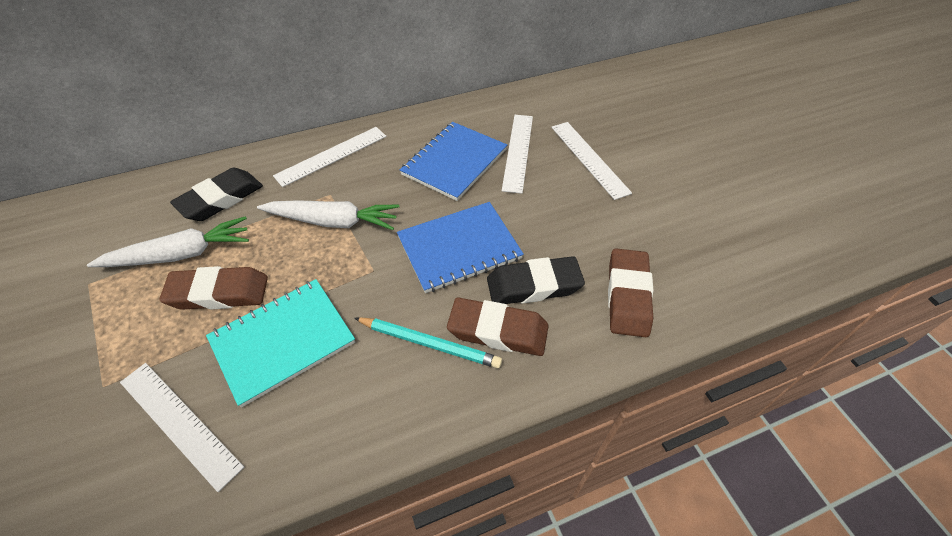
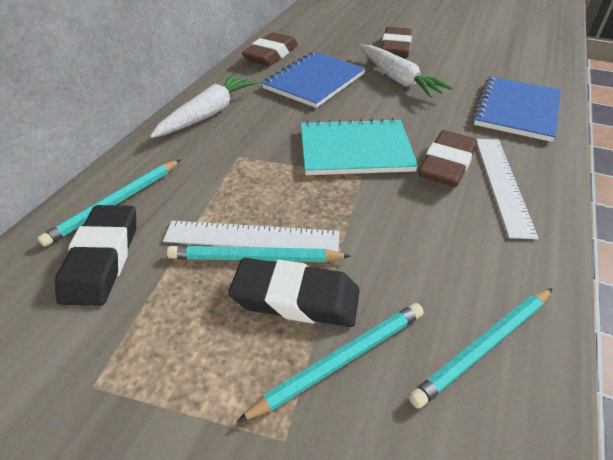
turquoise pencil: [354,317,502,369] = 1 -> [37,159,181,247] [167,246,351,262] [237,303,424,422] [409,288,552,409] = 4
white ruler: [120,363,244,492] [273,127,387,187] [502,115,533,194] [551,122,632,200] = 4 -> [163,221,339,252] [477,139,538,239] = 2

